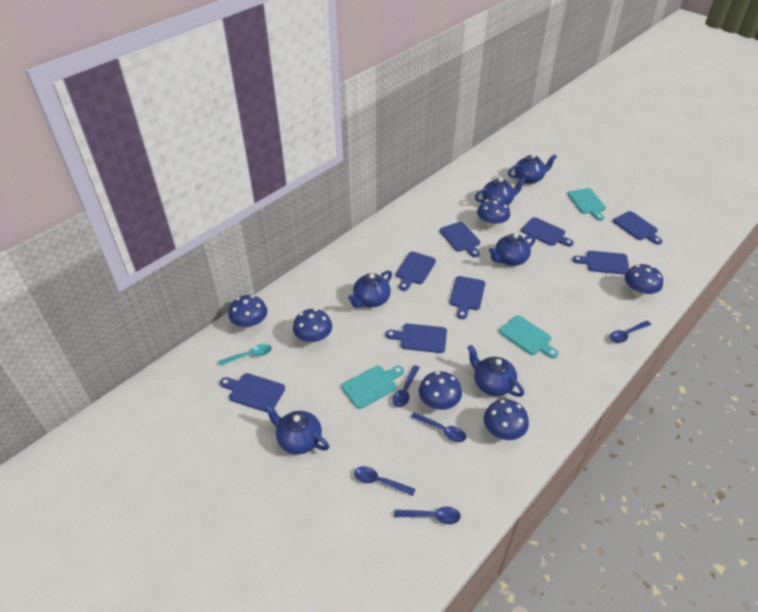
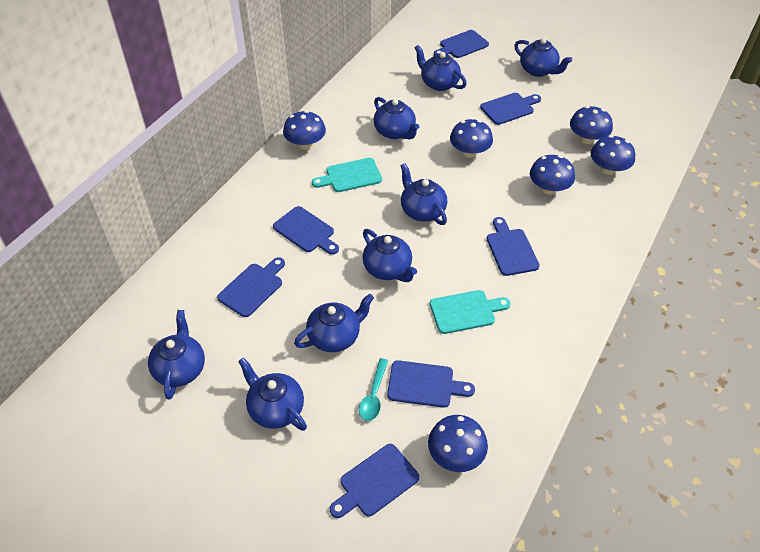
blue cutting board: [220,373,285,413] [385,323,447,353] [396,251,436,291] [440,222,480,257] [449,276,485,319] [521,217,574,247] [572,251,629,275] [613,211,662,245] = 8 -> [217,257,285,317] [273,206,339,255] [330,444,419,518] [387,360,475,408] [434,30,489,58] [480,93,541,125] [486,217,540,276] = 7
blue spoon: [354,466,415,496] [392,365,420,408] [394,507,461,524] [411,412,466,442] [610,321,651,343] = 5 -> none = 0
blue teapot: [264,404,329,454] [348,270,392,308] [467,345,524,397] [475,177,526,205] [489,233,536,266] [508,154,557,184] = 6 -> [148,310,205,400] [238,357,307,431] [294,294,374,352] [363,229,417,282] [374,97,419,139] [400,163,447,225] [415,45,467,91] [514,38,572,77] = 8
turquoise cutting board: [342,366,404,409] [499,315,558,358] [568,188,606,221] = 3 -> [312,158,382,192] [430,290,511,334] = 2

